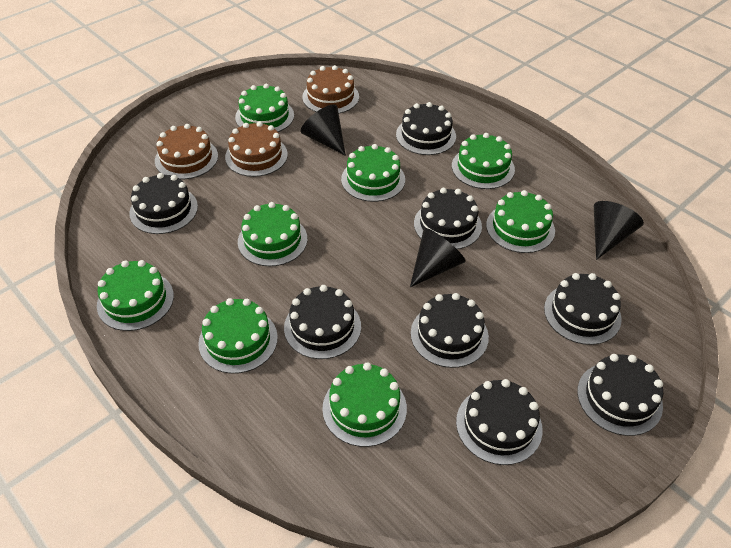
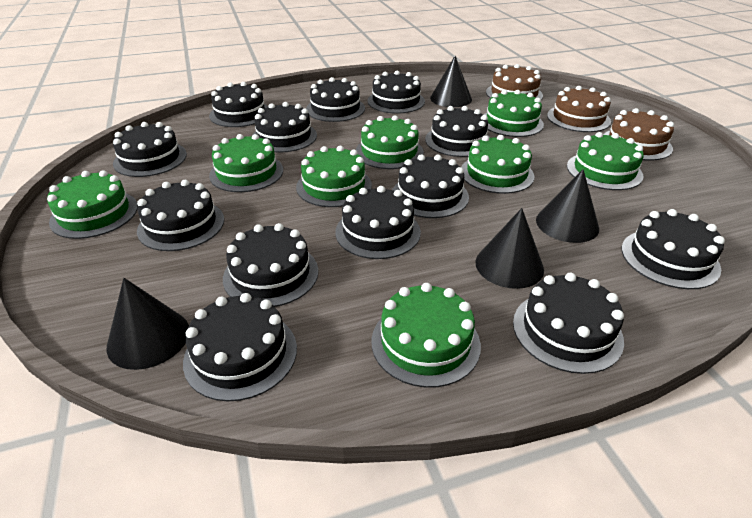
black cake: [129,173,198,234] [284,285,361,359] [396,102,456,155] [411,293,489,368] [414,188,482,249] [456,379,543,465] [544,273,622,345] [577,354,663,436] = 8 -> [113,122,187,177] [137,180,224,251] [183,293,297,401] [209,82,268,127] [223,223,318,307] [252,102,317,153] [306,77,365,122] [335,186,421,259] [368,71,425,114] [392,154,469,218] [425,106,490,157] [513,273,624,374] [622,209,725,289] = 13
black cone: [301,104,346,156] [410,228,466,287] [594,201,644,260] = 3 -> [107,278,189,370] [430,56,472,107] [475,208,544,289] [536,169,599,243] = 4

